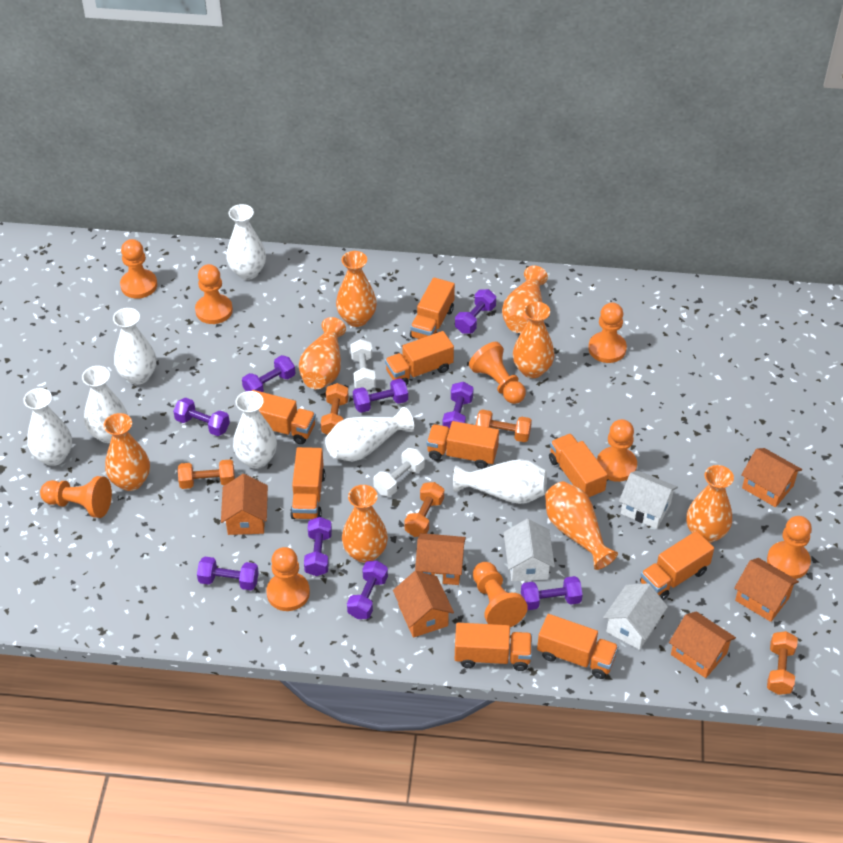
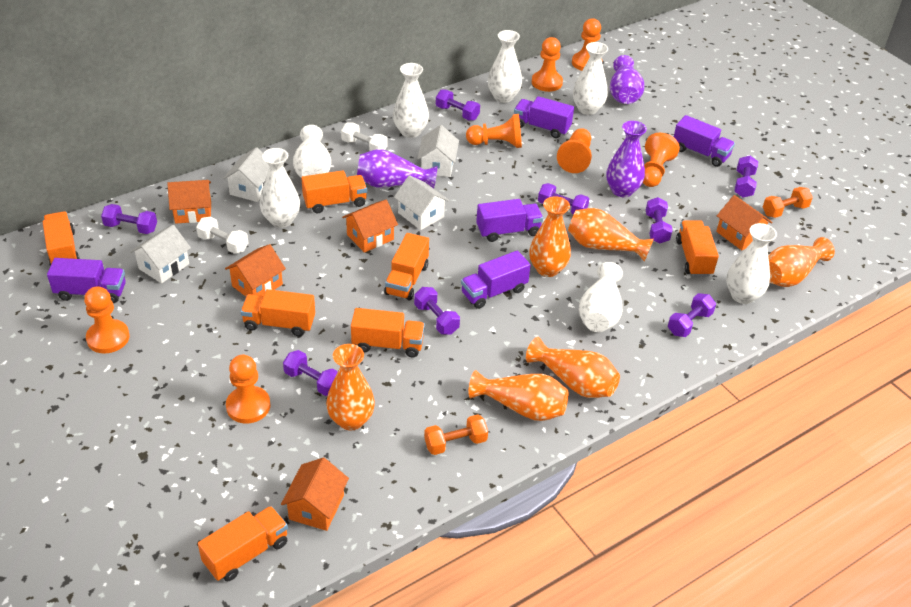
orange dumbbell: [178,460,235,489] [321,383,349,435] [404,482,444,537] [476,409,532,442] [767,631,798,695] = 5 -> [424,414,488,455] [763,187,813,218] = 2
orange house: [221,474,268,535] [393,571,454,638] [415,533,466,585] [669,611,736,678] [734,558,799,622] [741,448,802,507] = 6 -> [167,180,211,224] [225,244,286,297] [281,457,349,531] [342,199,398,253] [716,195,773,250] = 5
orange pawn: [40,476,112,518] [120,239,157,299] [195,264,233,324] [266,547,310,611] [469,342,526,404] [473,562,528,627] [588,302,627,363] [597,419,637,482] [767,516,812,579] = 9 -> [84,286,129,353] [226,355,270,424] [466,114,522,148] [532,37,563,92] [557,128,592,173] [572,18,601,71] [643,133,680,187] = 7
orange truck: [252,390,316,444] [290,447,325,519] [385,331,454,386] [410,277,455,339] [427,421,499,469] [455,623,532,671] [537,614,619,679] [549,434,608,499] [640,531,714,600] = 9 -> [43,211,80,266] [198,506,288,581] [240,289,315,336] [301,170,367,213] [351,308,425,357] [384,233,429,301] [676,220,719,277] = 7
orange vase: [104,413,150,491] [299,317,346,389] [336,251,377,327] [342,485,388,563] [502,266,548,333] [513,302,555,378] [545,481,618,570] [687,465,734,543] = 8 -> [326,344,375,431] [469,370,568,421] [526,337,620,398] [529,196,571,277] [568,208,654,262] [768,237,835,287] = 6
purple dumbbell: [173,398,230,436] [197,557,259,590] [242,355,295,392] [304,517,332,576] [347,561,388,619] [353,378,408,413] [443,382,474,429] [455,289,496,334] [521,576,583,610] = 9 -> [101,204,157,234] [283,350,338,396] [414,287,460,334] [436,89,480,121] [538,183,589,215] [646,197,672,243] [668,293,716,337] [734,156,758,198] = 8
purple truck: none = 0 -> [47,258,126,303] [461,250,531,309] [476,199,543,242] [514,96,574,138] [674,115,735,167] = 5
purple vase: none = 0 -> [357,149,438,189] [606,121,647,197] [610,55,644,104] = 3
white house: [504,519,555,581] [603,583,668,650] [619,470,678,529] = 3 -> [130,225,191,283] [223,147,269,202] [394,175,449,230] [417,125,459,177] = 4

